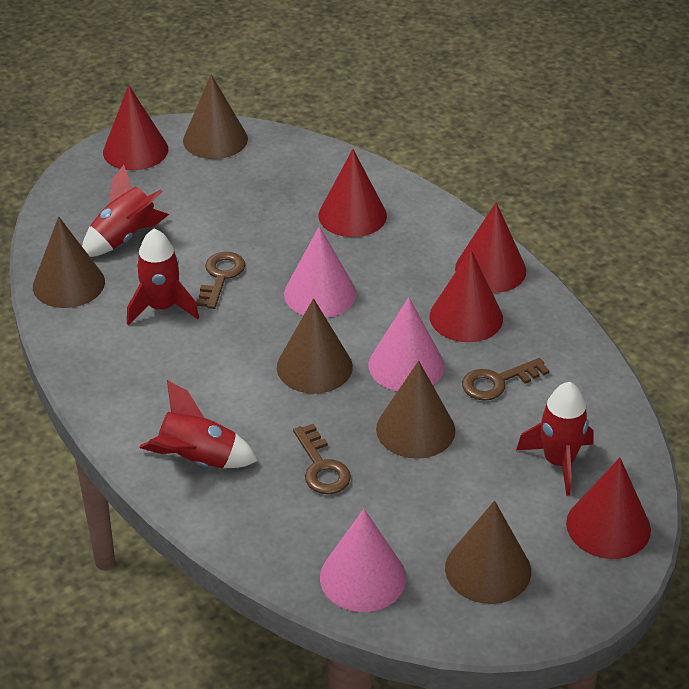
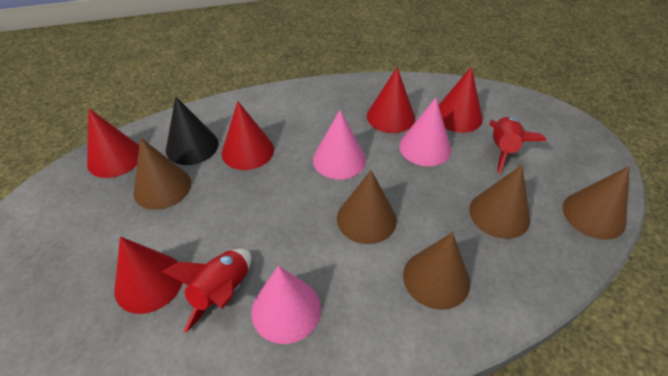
black cone: none = 0 -> [166,96,219,165] = 1
brown key: [196,252,245,309] [293,423,351,494] [462,358,549,401] = 3 -> none = 0
red rocket: [82,165,169,257] [127,229,199,325] [139,380,258,468] [516,382,594,496] = 4 -> [161,249,251,333] [489,117,546,174] = 2

